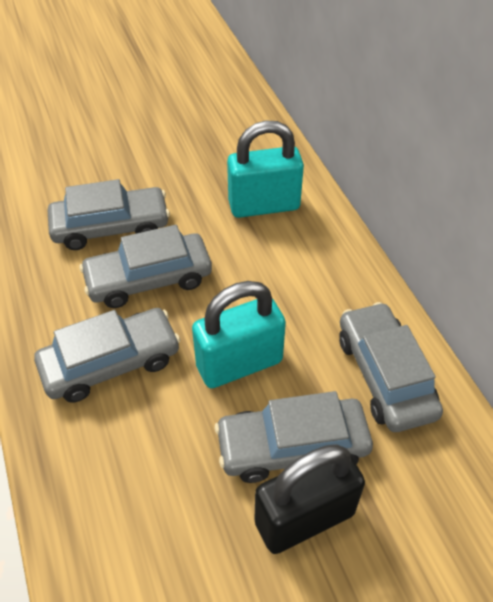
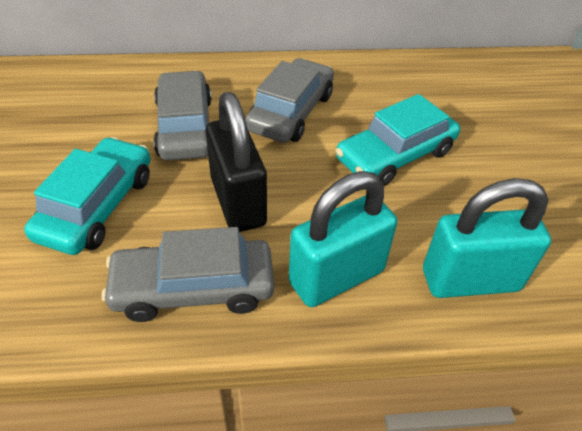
grey car: [34,308,181,403] [48,179,170,250] [80,225,212,308] [215,391,373,483] [339,302,443,432] = 5 -> [102,227,274,322] [153,71,212,161] [245,58,334,143] = 3
turquoise car: none = 0 -> [24,137,151,255] [336,94,460,186] = 2

